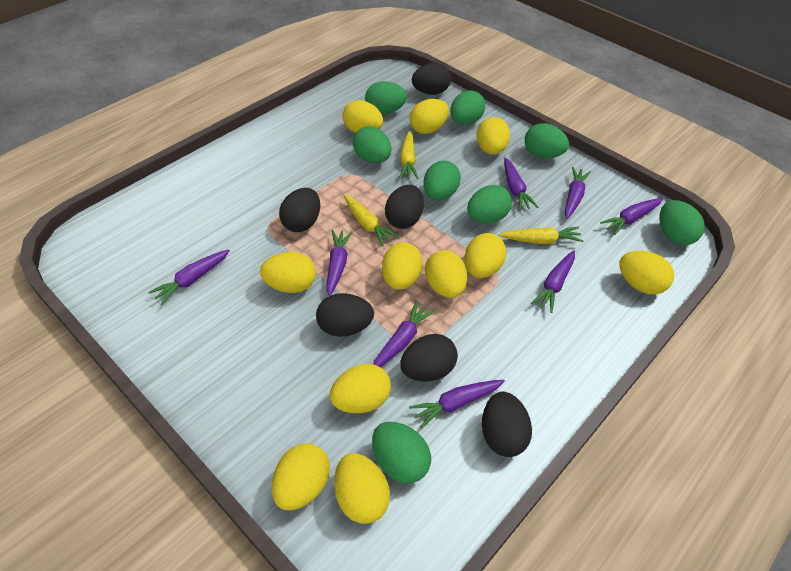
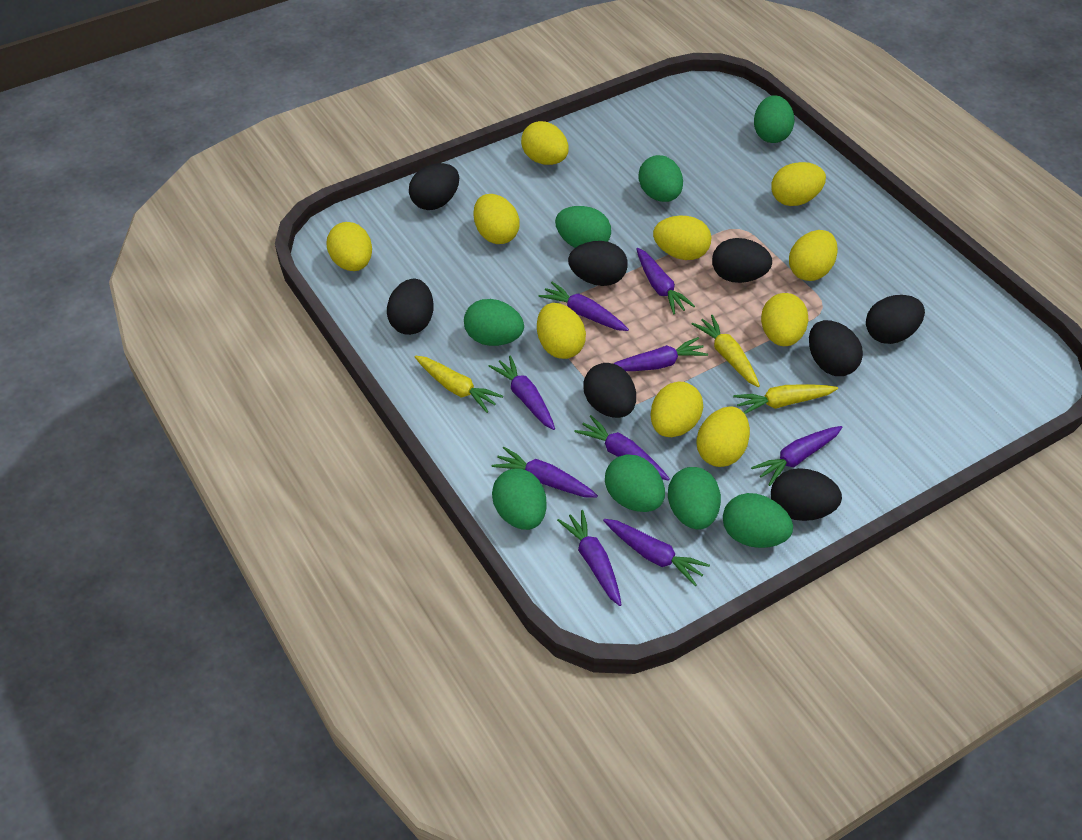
black egg: [279,188,320,232] [316,293,374,337] [385,185,424,229] [400,334,458,381] [412,63,451,95] [482,392,532,457] = 6 -> [387,279,434,335] [409,163,459,210] [568,241,628,286] [583,363,636,418] [712,238,772,283] [771,468,842,521] [809,320,863,376] [866,295,925,344] = 8
purple carrot: [148,249,230,305] [326,230,352,296] [373,301,436,367] [409,380,505,429] [504,158,538,211] [531,250,575,313] [565,167,591,219] [600,198,663,235] = 8 -> [489,355,555,430] [492,447,598,498] [539,282,629,331] [557,510,622,606] [575,415,670,481] [603,519,710,586] [614,337,708,371] [637,248,695,315] [751,426,842,486] = 9
yellow egg: [260,252,316,293] [272,443,330,510] [330,364,391,413] [334,453,390,524] [343,100,383,133] [382,242,423,290] [410,99,449,134] [425,250,467,298] [465,233,506,278] [476,117,510,155] [619,251,674,295] = 11 -> [326,222,372,271] [474,194,520,244] [521,121,569,165] [537,303,586,359] [650,382,703,437] [653,216,711,260] [696,406,750,467] [761,293,808,346] [771,162,826,206] [789,230,838,281] = 10

